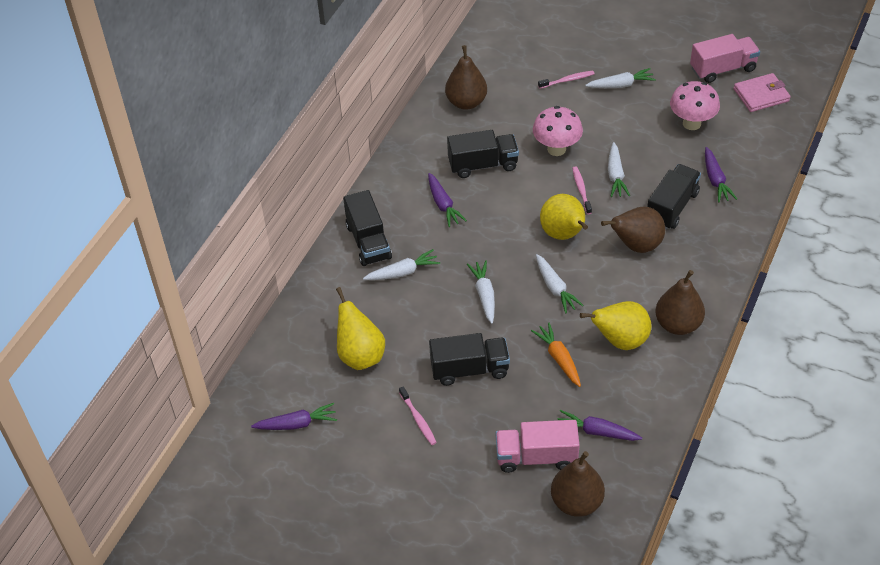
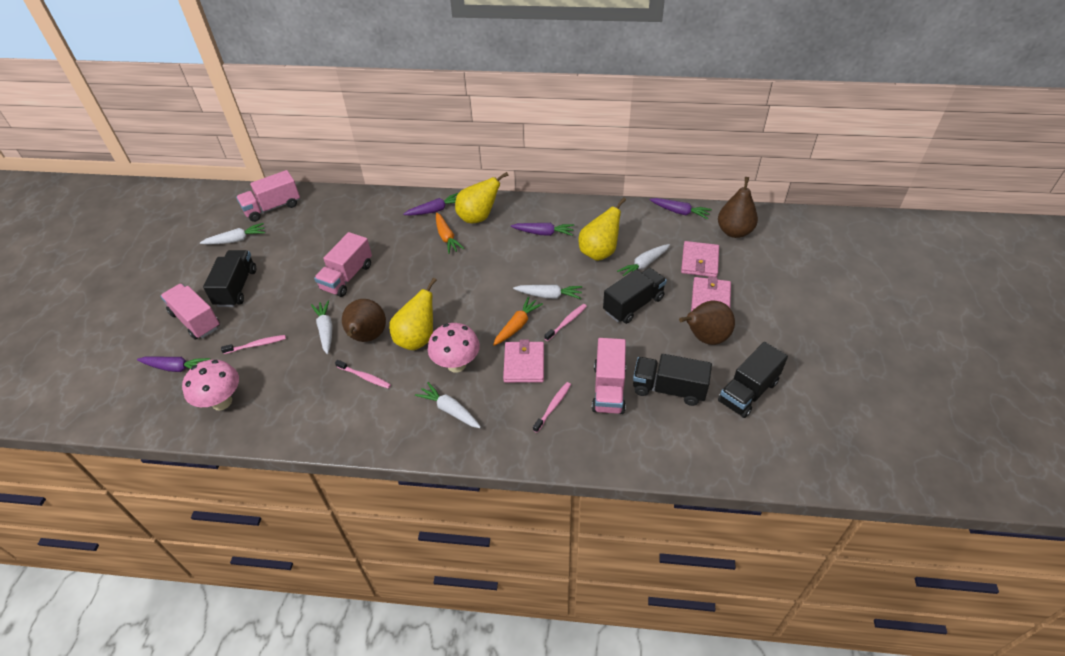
brown pear: [445,45,487,110] [551,451,605,517] [601,206,665,253] [655,270,705,335] = 4 -> [342,299,386,342] [679,301,735,345] [718,177,758,238] = 3
orange carrot: [531,323,581,387] = 1 -> [436,213,464,254] [493,297,543,346] = 2
pink toothbrush: [399,387,437,445] [538,71,595,89] [572,166,592,214] = 3 -> [221,335,286,354] [335,360,391,389] [533,382,571,433] [544,304,587,341] = 4
pink truck: [496,420,580,473] [690,34,760,83] = 2 -> [161,284,220,340] [236,170,300,222] [314,232,372,297] [592,338,626,414] = 4
pink wallet: [734,73,791,112] = 1 -> [503,339,544,383] [681,241,719,277] [691,276,731,311] = 3

